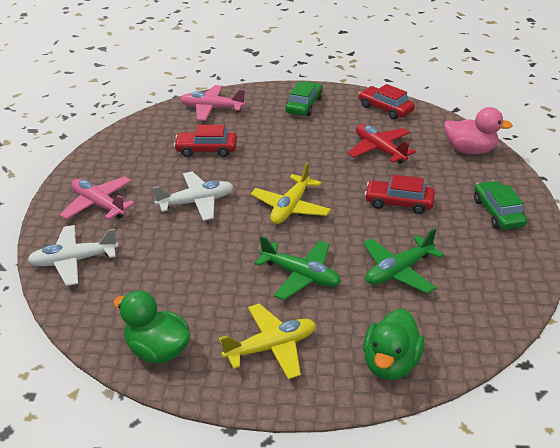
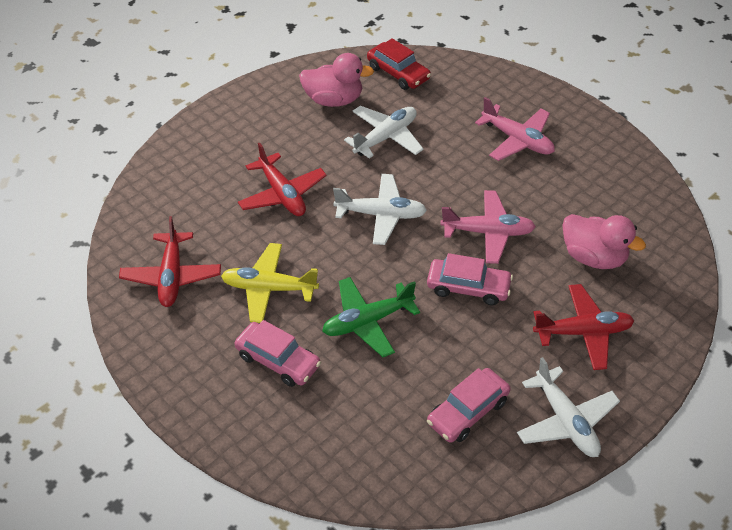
green car: [285,81,323,116] [474,181,527,230] = 2 -> none = 0
green duck: [113,290,190,363] [363,309,424,380] = 2 -> none = 0
green plane: [254,236,341,300] [363,228,444,294] = 2 -> [322,277,420,357] = 1
pink car: none = 0 -> [234,320,321,387] [427,253,513,305] [427,368,511,443] = 3
pink duck: [444,107,513,154] = 1 -> [299,53,374,107] [562,214,646,269] = 2
red car: [174,125,237,157] [359,84,415,119] [365,175,435,214] = 3 -> [367,38,431,90] = 1
red plane: [347,124,416,164] = 1 -> [119,216,221,307] [238,143,327,216] [533,284,634,370] = 3
white plane: [28,225,118,286] [153,172,234,221] = 2 -> [333,174,427,245] [344,106,424,159] [517,357,620,457] = 3
yellow plane: [219,303,316,380] [251,162,331,224] = 2 -> [221,243,319,323] = 1

